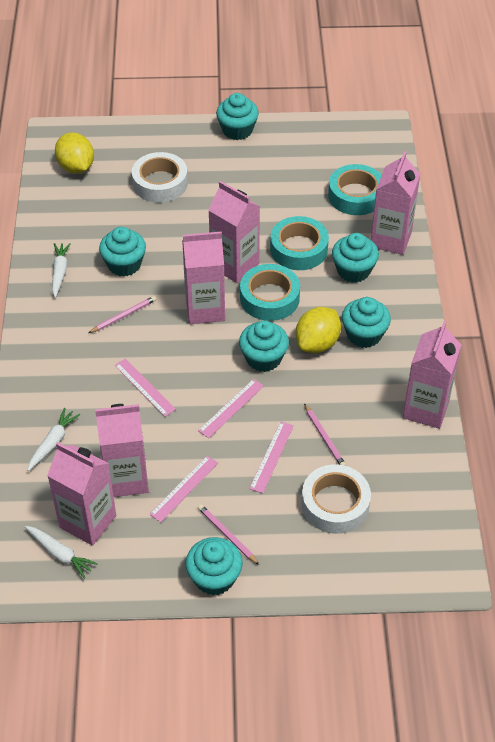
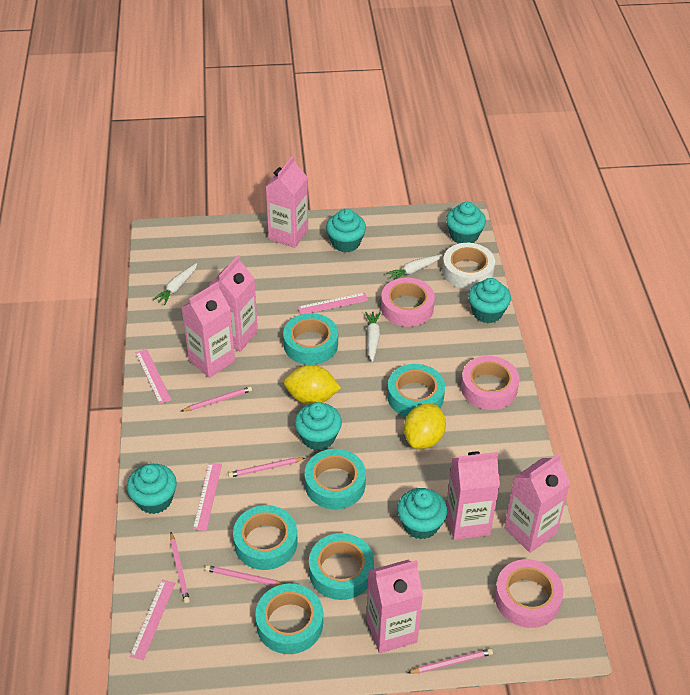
pink pencil: [88,296,156,333] [198,504,259,565] [304,403,346,466] = 3 -> [170,532,190,603] [182,386,252,411] [205,565,284,586] [228,458,305,478] [408,648,493,673] = 5
pink tape: none = 0 -> [381,278,435,327] [461,356,519,410] [495,559,563,628] = 3
turquoise tape: [240,264,300,321] [270,216,329,270] [328,164,382,215] = 3 -> [233,505,298,570] [255,584,323,654] [283,313,338,365] [305,449,366,509] [309,533,374,600] [387,364,445,417] = 6
white tape: [132,152,188,203] [301,464,371,534] = 2 -> [442,243,495,290] = 1

